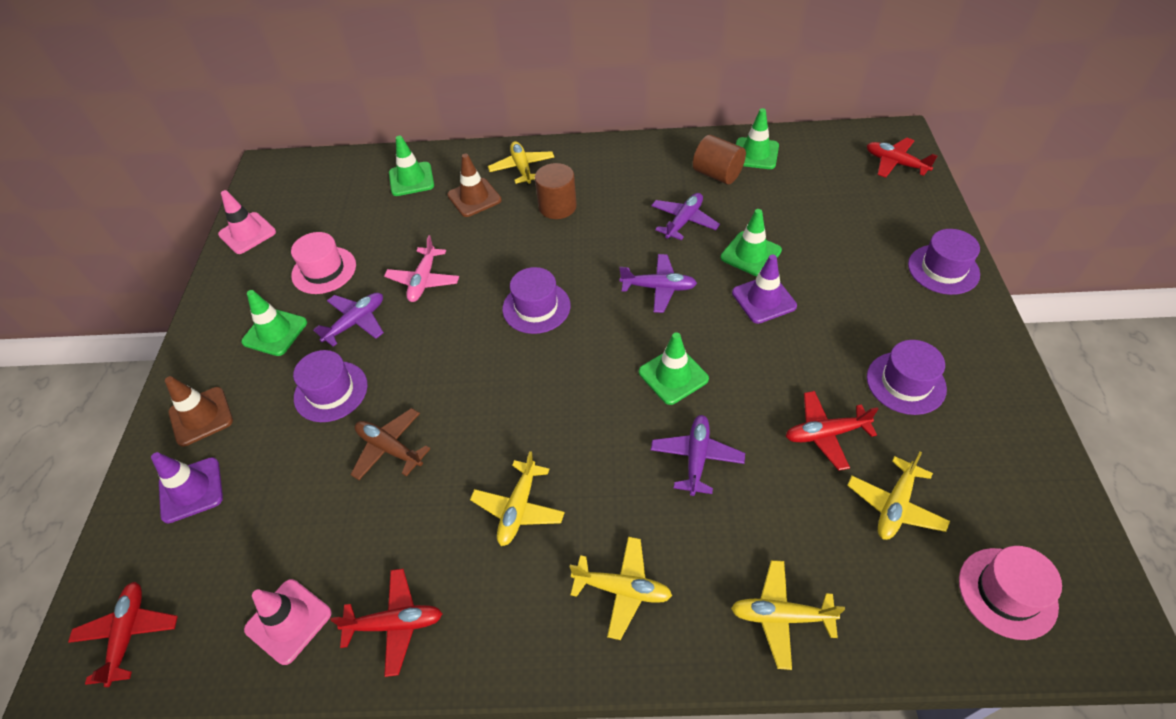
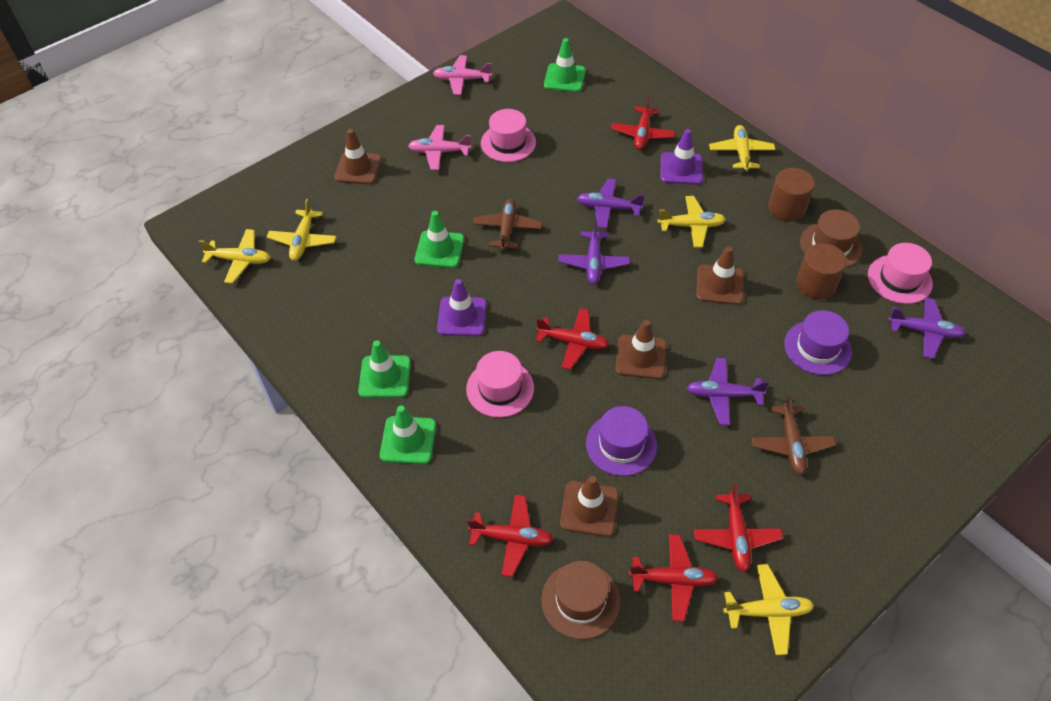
brown hat: none = 0 -> [541,561,620,640] [800,209,863,268] = 2
brown plane: [350,408,431,480] = 1 -> [473,199,542,251] [751,394,836,475] = 2
brown traffic cone: [165,376,233,447] [447,154,502,217] = 2 -> [334,129,382,185] [560,476,619,537] [615,320,667,379] [696,246,744,305] = 4
green traffic cone: [241,290,307,356] [389,136,434,196] [639,333,709,405] [721,209,782,276] [736,108,779,169] = 5 -> [358,340,411,398] [380,405,436,464] [415,211,464,268] [544,38,586,92] = 4
pink hat: [291,232,356,294] [959,546,1062,640] = 2 -> [466,351,534,418] [481,109,536,162] [868,243,933,304] = 3
pink plane: [384,235,459,302] = 1 -> [408,125,472,170] [433,55,492,95] = 2
pink traffic cone: [218,190,276,254] [244,579,332,665] = 2 -> none = 0
purple hat: [293,350,368,422] [502,267,570,334] [867,340,947,415] [908,229,980,295] = 4 -> [586,406,657,476] [784,310,852,375] = 2
red plane: [68,582,178,687] [330,569,442,677] [785,391,878,471] [867,138,937,178] = 4 -> [467,495,554,577] [536,308,609,370] [611,96,675,150] [629,534,718,621] [694,483,783,572] = 5

